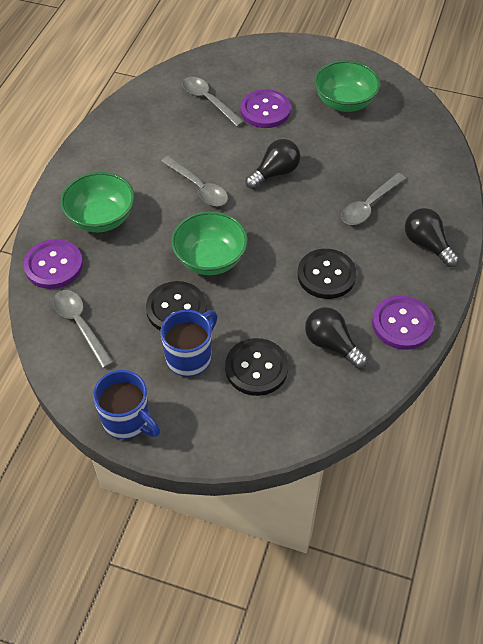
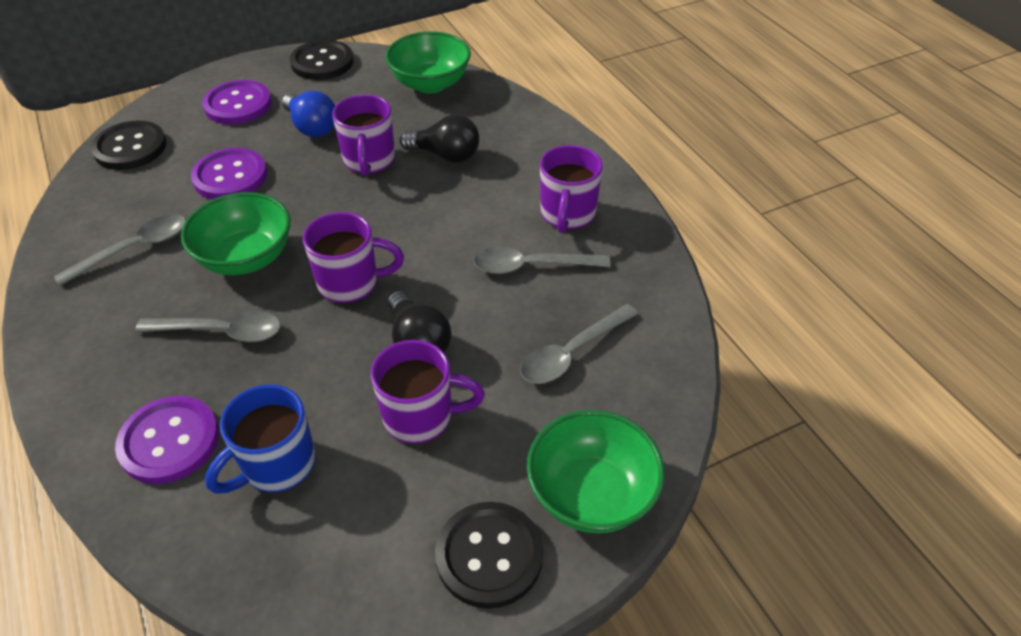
black light bulb: [246,139,300,189] [305,307,368,368] [405,208,459,267] = 3 -> [388,291,451,353] [399,115,479,163] = 2
blue light bulb: none = 0 -> [282,91,335,137] = 1
blue mug: [93,370,160,439] [160,310,218,377] = 2 -> [205,384,316,494] = 1
purple mug: none = 0 -> [303,212,404,303] [332,94,395,176] [371,340,485,444] [540,145,603,233] = 4

